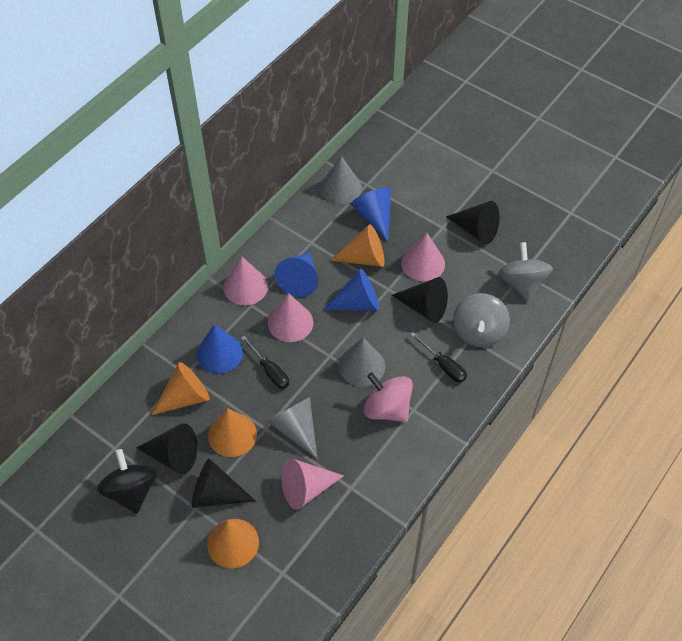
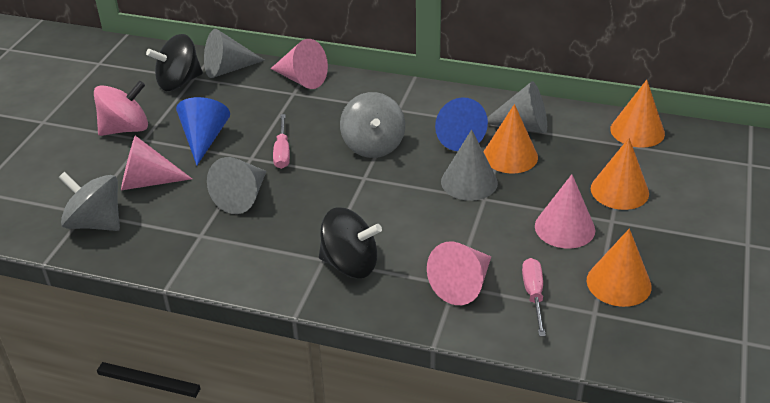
black cone: [136,424,197,474] [192,459,256,508] [391,277,448,323] [446,201,500,244] = 4 -> none = 0
black screwdriver: [241,336,289,389] [410,332,467,383] = 2 -> none = 0
black spinning top: [97,449,158,514] = 1 -> [146,34,203,91] [319,207,382,278] = 2
blue cone: [196,325,243,374] [275,253,318,297] [323,269,379,310] [351,188,391,242] = 4 -> [176,97,230,165] [435,97,488,151] = 2
grey cone: [268,397,318,459] [320,156,362,204] [339,338,385,387] = 3 -> [204,29,265,78] [207,157,266,214] [441,130,498,201] [487,81,547,133] = 4
pink screwdriver: none = 0 -> [273,114,290,169] [522,258,546,336] = 2

